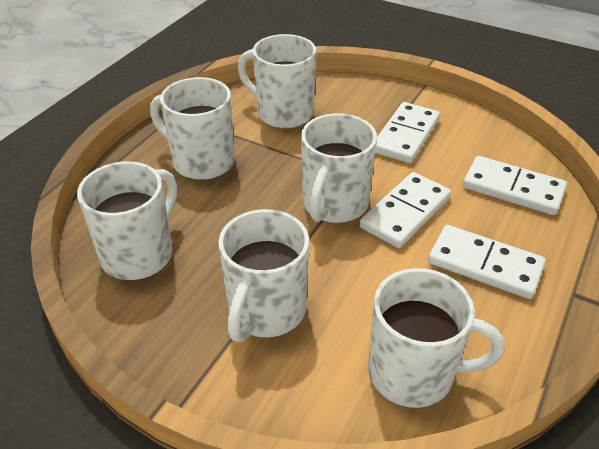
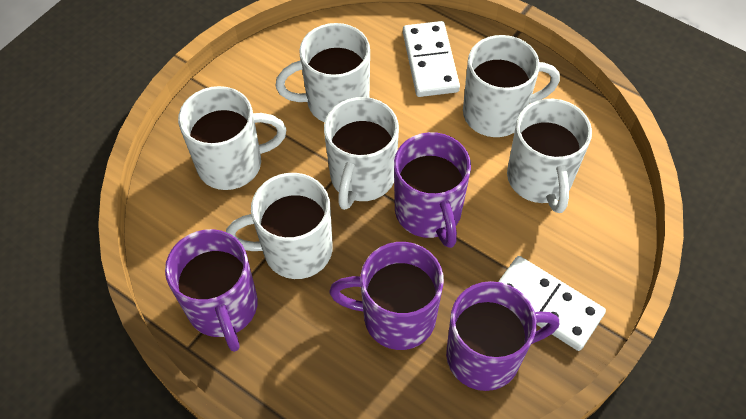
purple mug: none = 0 -> [165,229,258,352] [329,242,444,350] [394,132,471,248] [446,281,559,391] = 4
white domino: [360,172,451,248] [376,102,440,163] [428,225,545,299] [463,156,567,215] = 4 -> [403,21,460,97] [498,256,606,351] = 2

